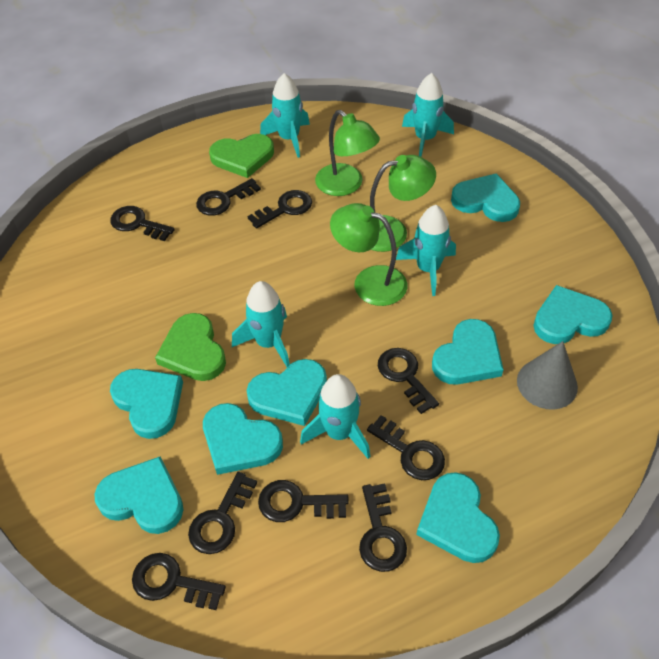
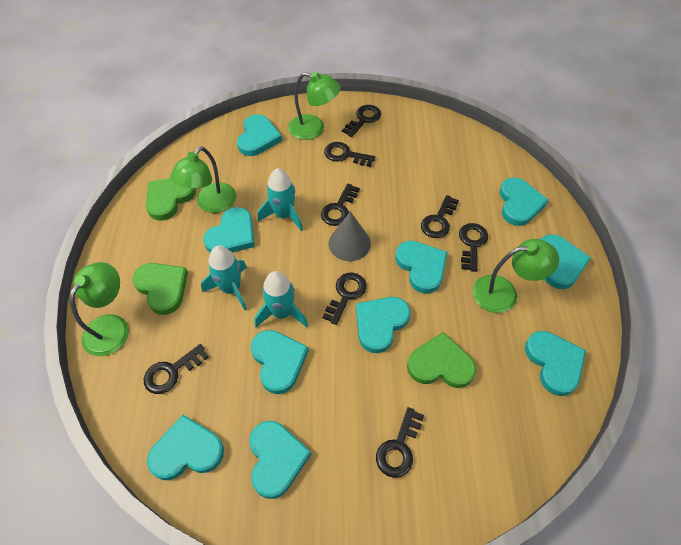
black key: [110,206,175,241] [132,553,226,610] [188,472,257,554] [196,178,261,216] [247,190,312,229] [258,480,349,522] [359,483,407,572] [367,415,445,480] [378,348,439,414] = 9 -> [144,344,209,394] [321,184,360,226] [322,272,367,325] [324,142,375,167] [342,105,381,137] [376,407,424,478] [421,195,459,238] [459,223,488,272] = 8
green heart: [155,313,226,381] [209,134,274,178] = 2 -> [132,263,188,315] [146,178,196,221] [407,332,476,388] = 3
green lamp: [315,110,380,196] [330,203,407,306] [370,155,436,252] = 3 -> [70,262,129,356] [170,147,236,213] [288,71,341,140] [473,239,559,313] = 4
turquoise heart: [94,456,184,534] [110,369,183,439] [203,403,283,475] [247,359,327,426] [416,472,500,563] [432,319,504,385] [451,173,520,222] [533,285,613,344] = 8 -> [147,415,224,480] [203,207,255,253] [237,114,282,156] [249,421,311,499] [251,330,309,394] [356,297,410,353] [395,241,448,294] [499,177,549,226] [525,331,586,396] [541,234,591,289] = 10
turquoise rocket: [232,281,290,367] [260,73,310,158] [300,374,370,459] [396,205,456,296] [402,73,454,157] = 5 -> [201,246,247,310] [254,271,308,327] [258,168,303,231] = 3

